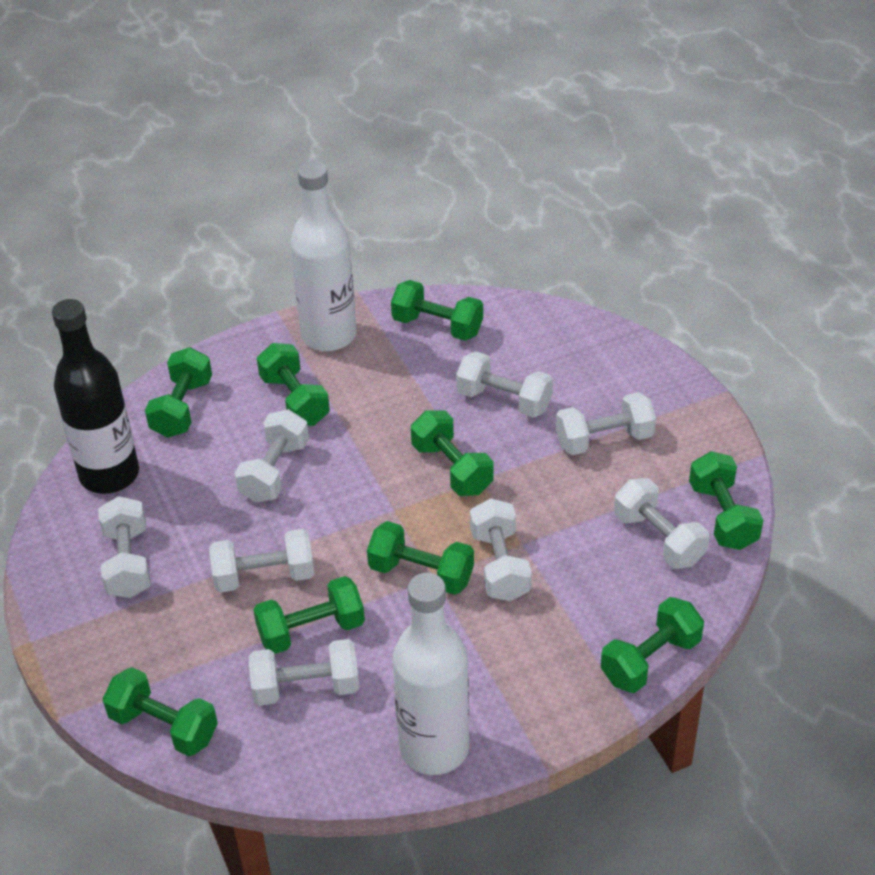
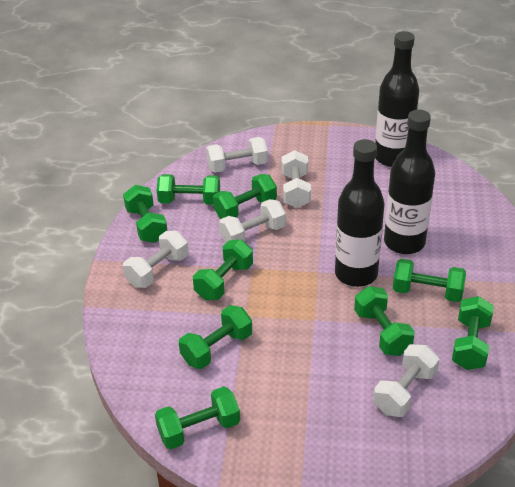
black bottle: [52,299,139,494] = 1 -> [335,139,384,287] [375,31,419,167] [384,110,435,254] = 3
white bottle: [290,161,356,351] [392,573,470,775] = 2 -> none = 0
white dumbbell: [98,496,151,598] [209,529,314,593] [235,409,309,503] [249,639,359,706] [456,351,553,418] [470,498,532,601] [556,392,656,455] [614,478,709,569] = 8 -> [123,231,189,288] [206,137,268,173] [219,199,286,243] [282,150,311,208] [373,344,439,417] = 5

